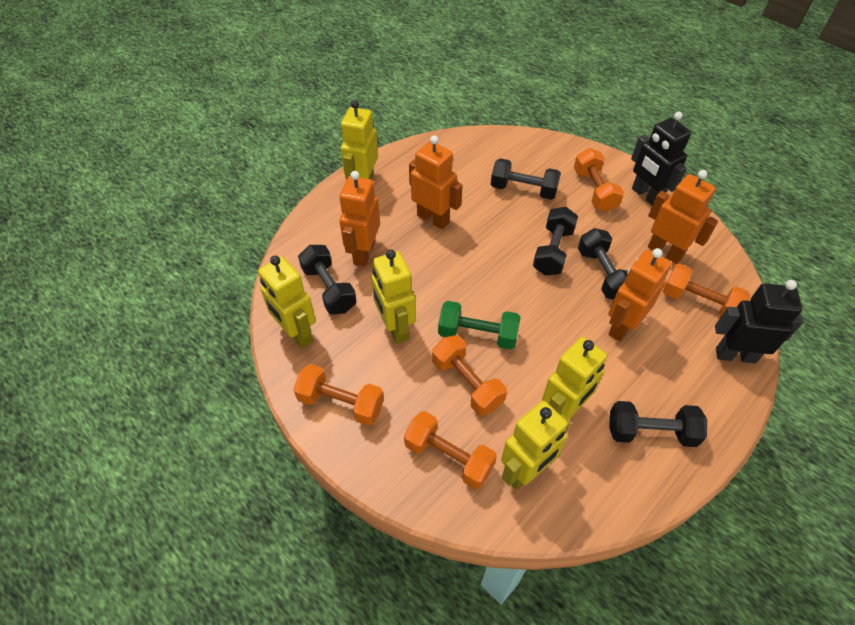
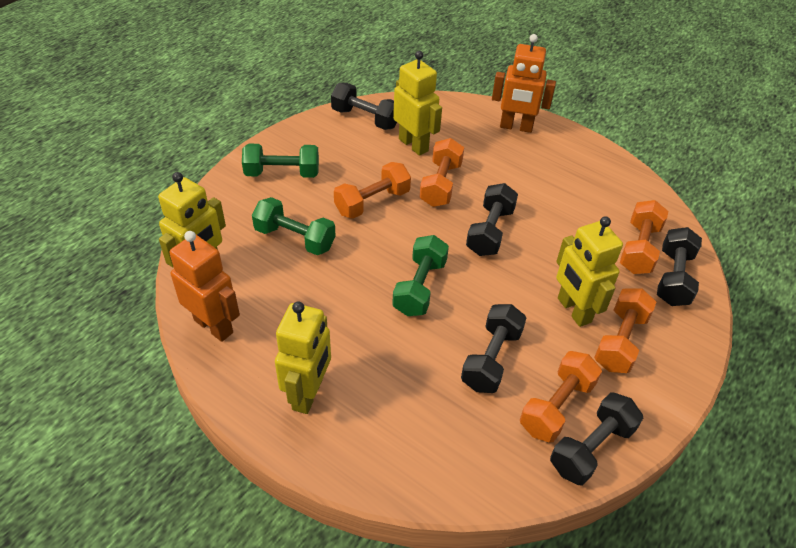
black robot: [631,111,691,205] [715,280,804,363] = 2 -> none = 0
green dumbbell: [438,301,520,349] = 1 -> [242,144,319,178] [252,197,336,255] [392,235,449,316] = 3
orange robot: [339,171,380,267] [409,135,463,229] [608,248,672,341] [648,170,718,264] = 4 -> [169,231,240,342] [492,34,556,133] = 2
yellow robot: [258,256,316,348] [341,100,378,180] [371,250,416,344] [501,401,571,490] [542,337,607,419] = 5 -> [158,172,226,268] [275,301,331,414] [393,51,442,156] [556,216,623,327] = 4

